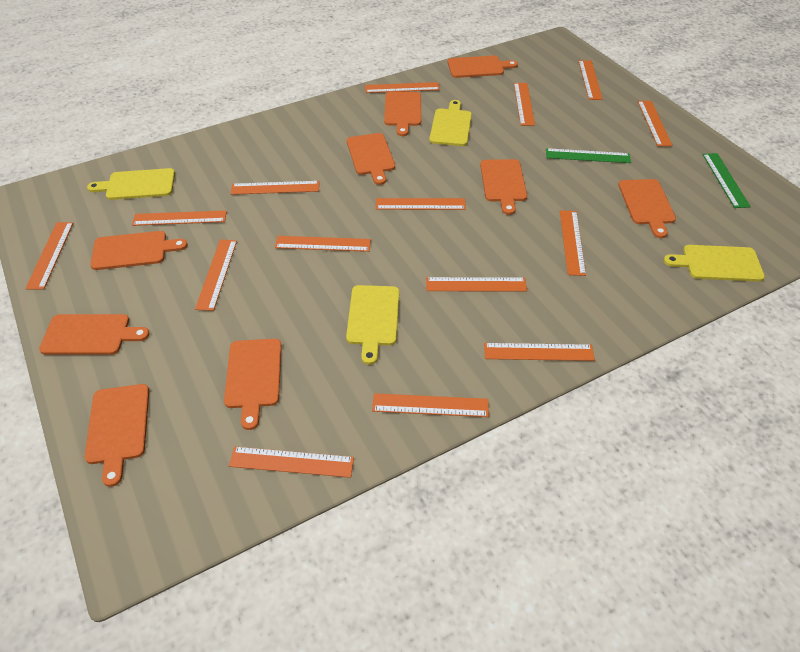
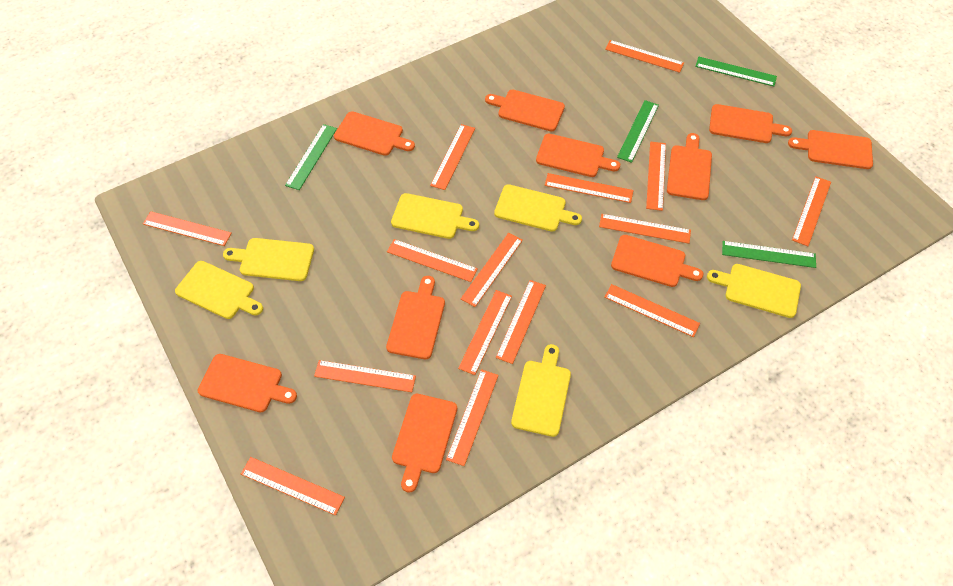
green ruler: [546,148,631,163] [702,153,751,208] = 2 -> [285,124,337,190] [617,100,659,163] [695,57,777,87] [722,241,816,268] = 4
orange cutting board: [39,314,150,355] [85,384,149,487] [90,231,188,270] [224,339,282,430] [347,133,395,185] [384,92,421,136] [448,56,518,78] [480,159,527,215] [618,179,676,238] = 9 -> [198,354,297,412] [334,111,415,156] [386,276,445,359] [392,394,457,492] [485,89,565,131] [536,134,620,177] [611,235,703,287] [667,133,712,200] [709,104,792,143] [788,130,873,169] = 10
yellow cutting board: [87,168,175,200] [346,285,400,365] [429,100,472,146] [664,245,765,282] = 4 -> [175,261,263,319] [223,238,314,281] [391,193,479,239] [494,184,582,232] [511,344,571,437] [707,264,801,318] = 6

